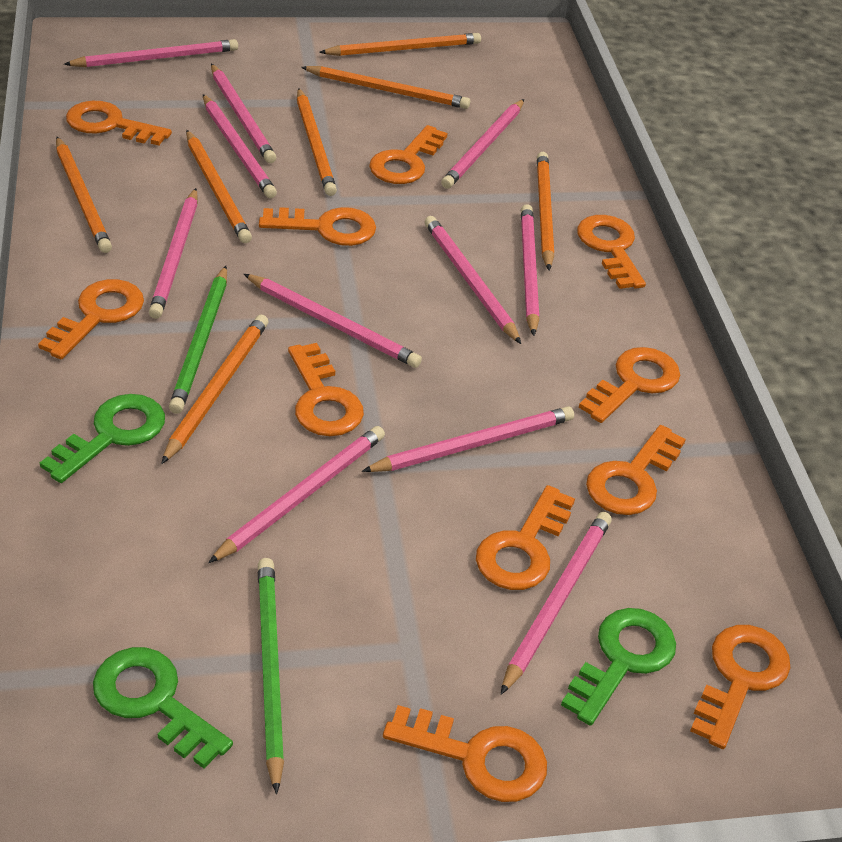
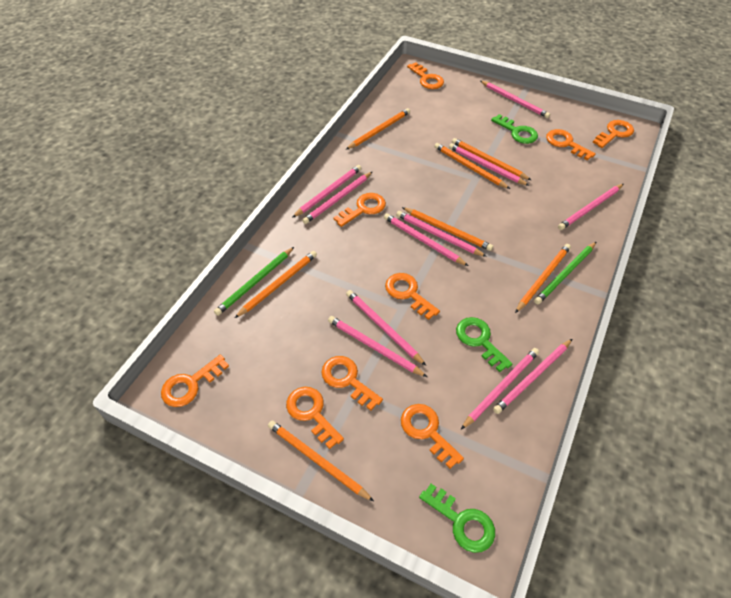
orange key: [38,279,144,359] [66,101,172,146] [259,207,376,246] [288,343,364,436] [369,125,447,184] [383,705,547,802] [476,485,575,590] [577,215,646,289] [579,347,680,423] [586,425,686,515] [690,625,790,749] = 11 -> [161,354,229,407] [286,387,344,449] [321,356,383,410] [334,193,386,227] [385,273,440,320] [401,404,464,469] [407,63,444,89] [546,129,596,160] [593,120,634,148] = 9

